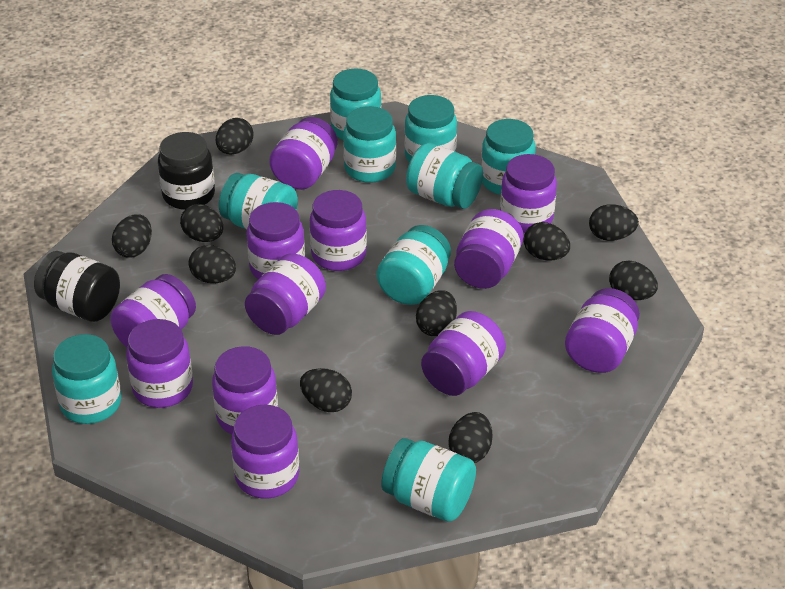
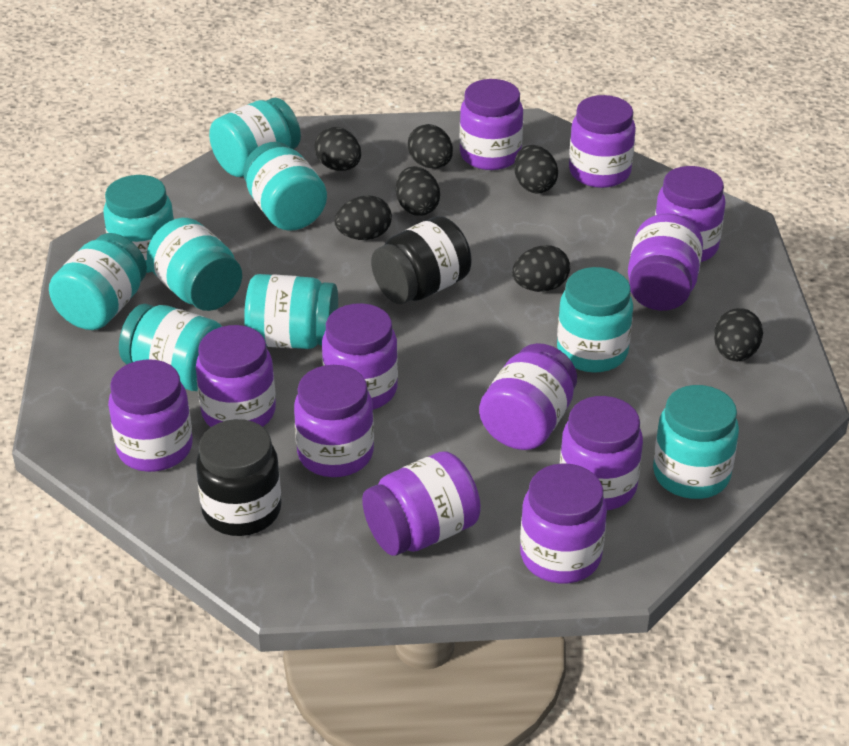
black egg: [112,214,152,258] [180,204,223,242] [189,245,236,283] [216,118,253,154] [300,368,352,412] [416,290,457,336] [449,412,492,463] [524,222,570,261] [589,204,639,241] [609,260,658,300] = 10 -> [314,127,361,171] [334,195,392,240] [396,166,440,216] [408,124,453,169] [512,245,570,292] [514,145,558,194] [714,308,763,361] = 7

